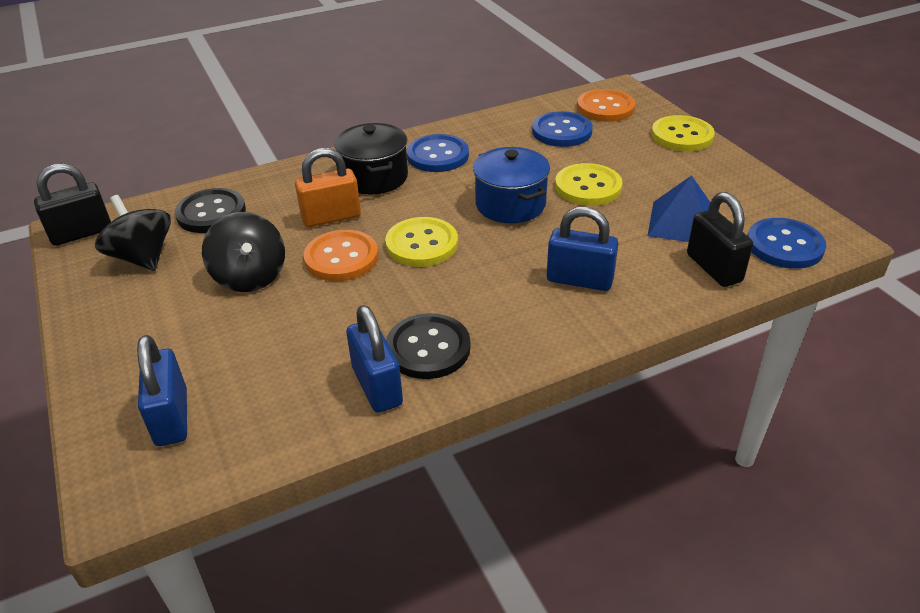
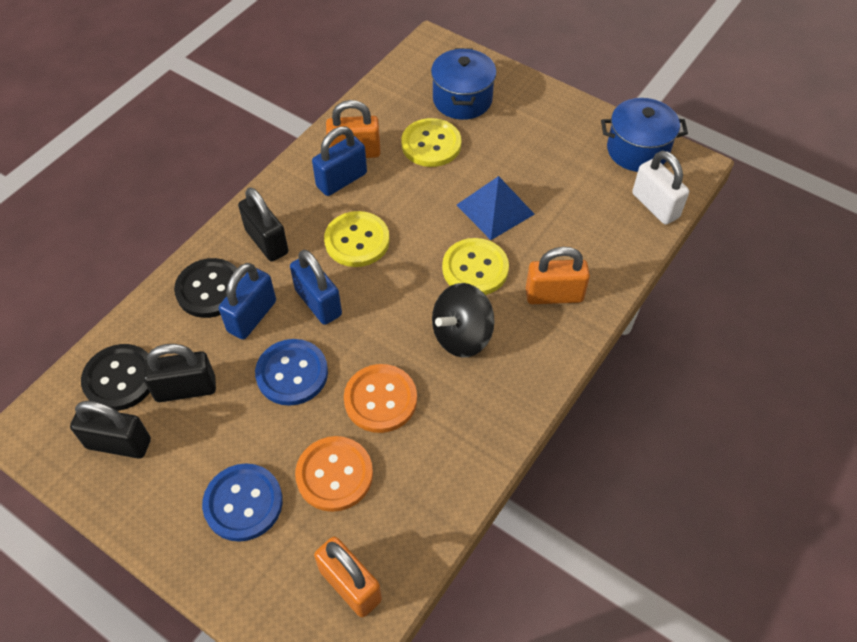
black padlock: [34,163,111,246] [687,192,753,287] = 2 -> [70,401,151,459] [143,344,216,402] [238,187,289,262] = 3
black pot: [334,123,408,194] = 1 -> none = 0
black spinning top: [95,195,171,271] [202,212,285,292] = 2 -> [432,283,495,358] = 1
blue button: [407,134,469,172] [532,111,593,147] [747,218,826,269] = 3 -> [202,463,283,542] [255,339,328,406] = 2
blue pot: [473,147,550,223] = 1 -> [431,48,497,120] [601,98,688,172] = 2
orange padlock: [295,148,361,227] = 1 -> [314,537,382,617] [326,100,381,158] [526,247,590,304] = 3
white padlock: none = 0 -> [632,151,689,225] = 1

